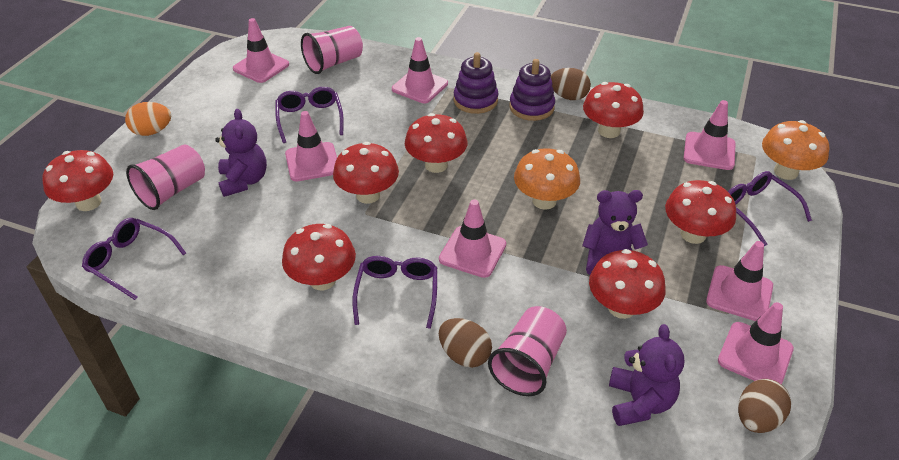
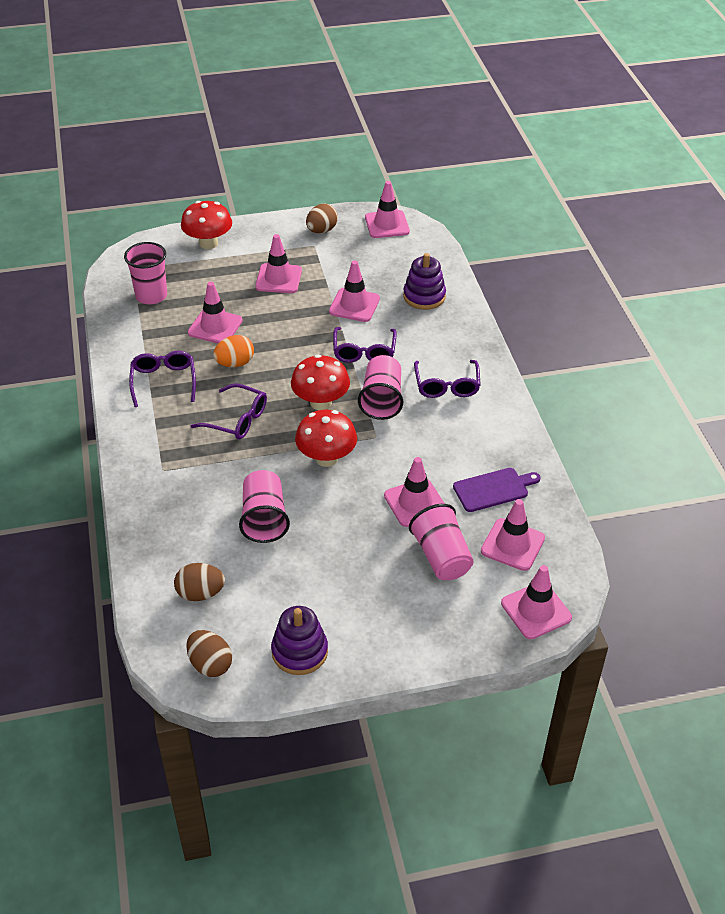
orange mushroom: [514,148,580,210] [762,120,829,180] = 2 -> none = 0
pink cup: [126,144,205,210] [301,26,363,74] [488,306,567,396] = 3 -> [124,242,167,304] [239,470,290,543] [358,355,403,420] [409,504,474,580] = 4
purple cutting board: none = 0 -> [453,468,541,512] = 1
purple teddy bear: [215,109,267,197] [582,190,648,275] [609,324,684,426] = 3 -> none = 0
red mushroom: [43,150,113,211] [282,224,356,290] [333,142,399,204] [405,113,467,173] [583,82,644,138] [589,249,666,319] [665,180,736,244] = 7 -> [181,201,232,249] [291,355,350,410] [295,410,357,467] = 3

